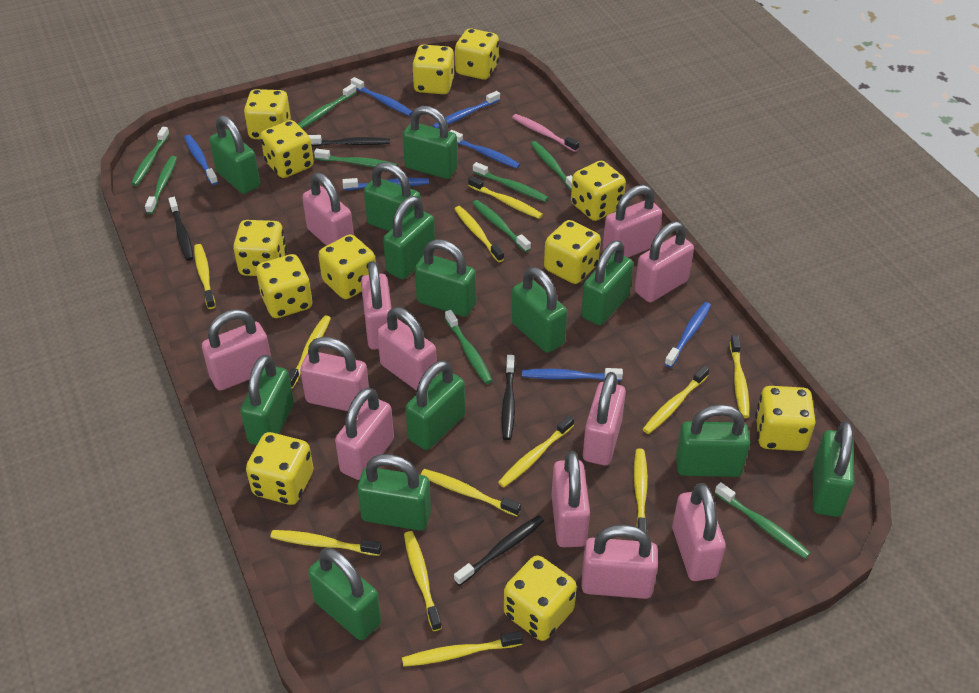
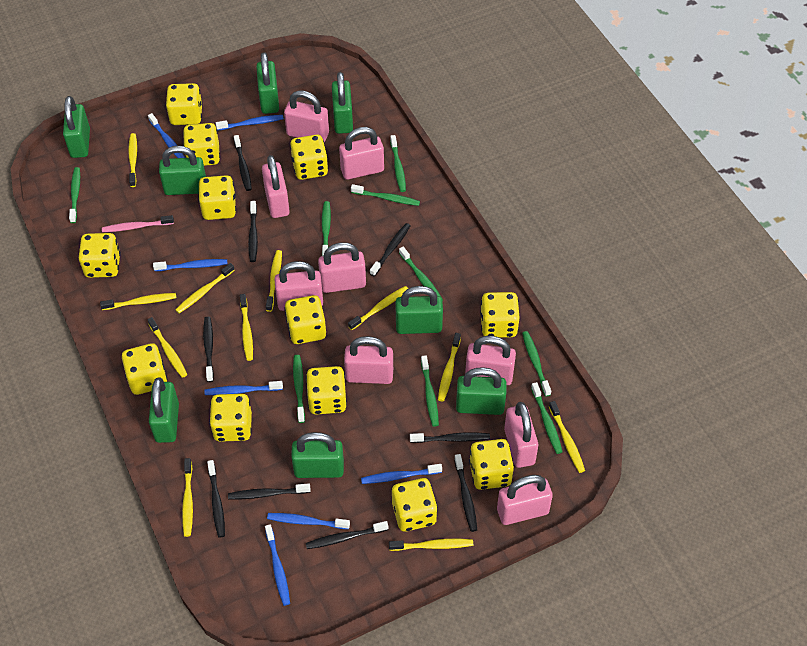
black toothbrush: [168,197,194,261] [309,135,390,146] [454,515,544,586] [502,355,515,440] = 4 -> [203,317,214,382] [207,460,225,538] [228,483,311,499] [234,135,252,191] [248,201,258,262] [306,521,388,549] [370,223,411,276] [410,432,490,443] [454,454,477,532] = 9
green padlock: [209,115,260,194] [240,355,294,445] [308,547,381,640] [357,454,431,531] [364,162,421,231] [383,196,435,279] [403,106,458,179] [405,360,465,450] [415,239,476,317] [511,267,567,353] [581,240,633,326] [676,404,750,477] [813,421,854,517] = 13 -> [63,96,90,158] [149,377,179,443] [159,146,206,195] [256,52,279,114] [291,432,344,478] [332,72,353,134] [396,286,443,334] [456,367,507,415] = 8
pink padlock: [202,309,271,391] [300,337,369,411] [302,173,354,246] [335,387,394,480] [361,261,392,350] [377,307,437,391] [552,451,590,548] [581,524,658,599] [583,372,626,465] [603,185,662,258] [635,221,694,303] [672,483,726,581] = 12 -> [262,155,290,218] [275,261,323,311] [284,90,329,142] [318,242,366,293] [339,127,384,180] [344,336,393,384] [465,336,516,385] [497,475,553,525] [504,402,538,468] = 9
yellow toothbrush: [194,244,216,309] [270,530,382,556] [289,315,331,389] [402,631,523,667] [404,531,442,631] [421,469,521,516] [455,206,504,262] [468,176,543,219] [498,415,574,487] [634,448,648,534] [643,365,709,434] [730,335,749,418] = 12 -> [100,293,176,310] [128,133,137,187] [147,317,187,378] [176,263,234,313] [182,458,193,537] [240,294,253,361] [266,250,282,312] [348,286,408,330] [389,539,473,551] [438,333,461,401] [549,401,585,473] = 11

